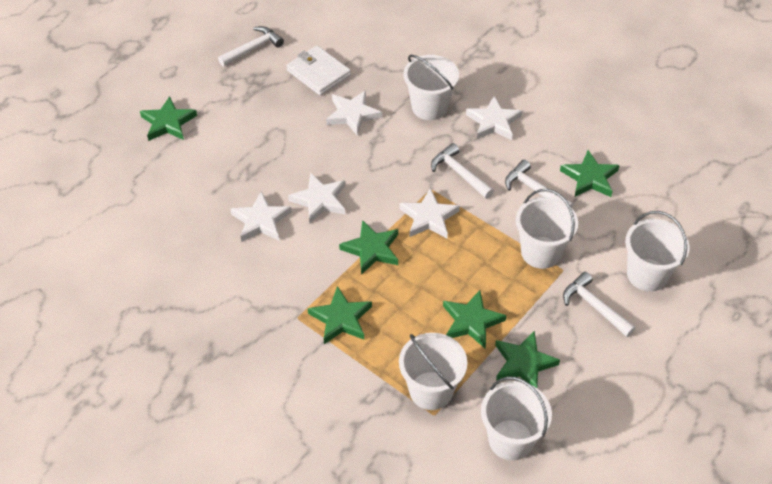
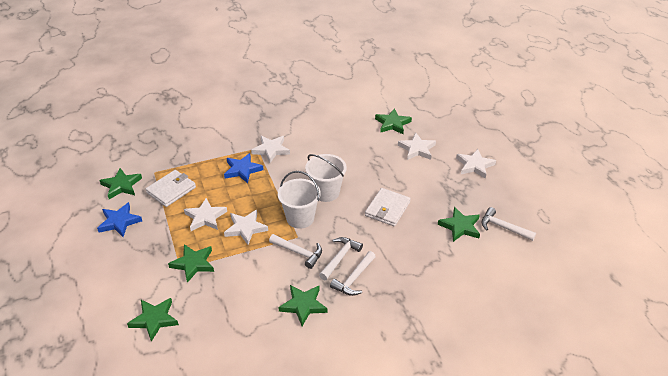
blue star: none = 0 -> [97,202,142,237] [224,153,264,183] = 2
white bucket: [399,333,467,410] [403,55,459,120] [481,376,552,461] [516,189,578,269] [625,211,690,291] = 5 -> [278,171,321,229] [305,154,347,202] = 2
white wallet: [286,46,351,96] = 1 -> [146,170,196,207] [365,188,411,226] = 2

